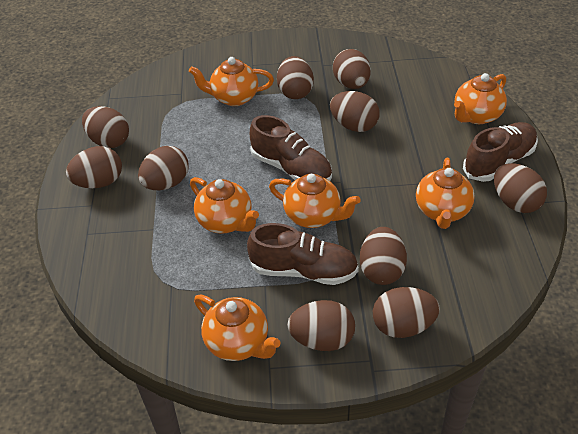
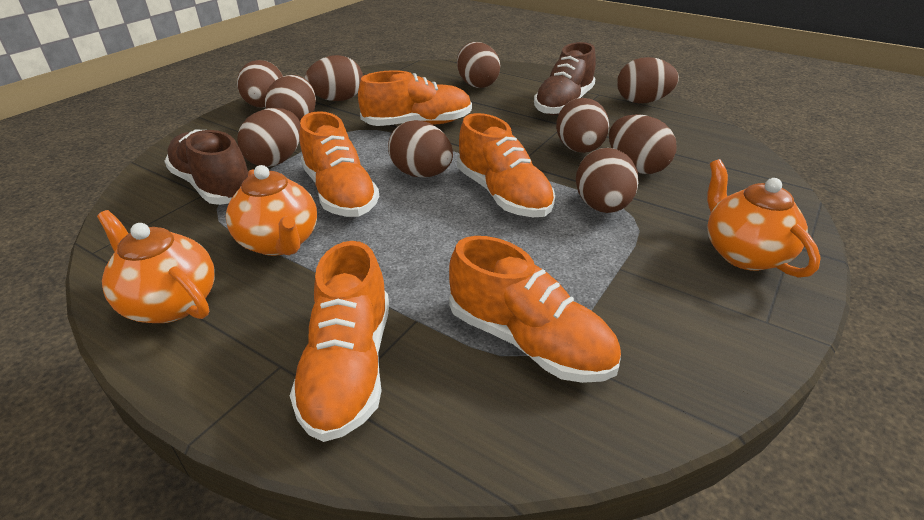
brown shoe: [247,223,359,285] [250,115,332,181] [463,122,538,182] = 3 -> [164,130,248,205] [534,42,596,115] = 2
orange shoe: none = 0 -> [290,241,389,442] [299,111,379,217] [358,70,472,126] [449,236,621,383] [457,113,555,217] = 5
orange teapot: [189,57,274,106] [190,177,259,234] [194,294,281,361] [269,174,360,228] [416,158,475,229] [454,73,507,124] = 6 -> [97,210,215,323] [226,165,317,256] [707,159,821,278] = 3

